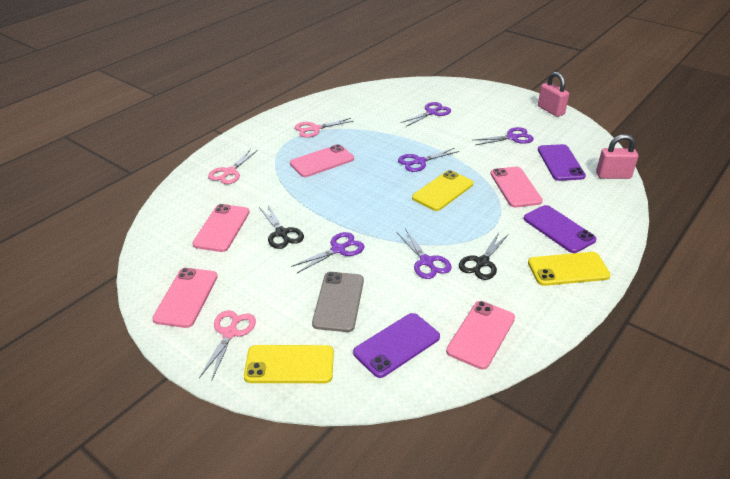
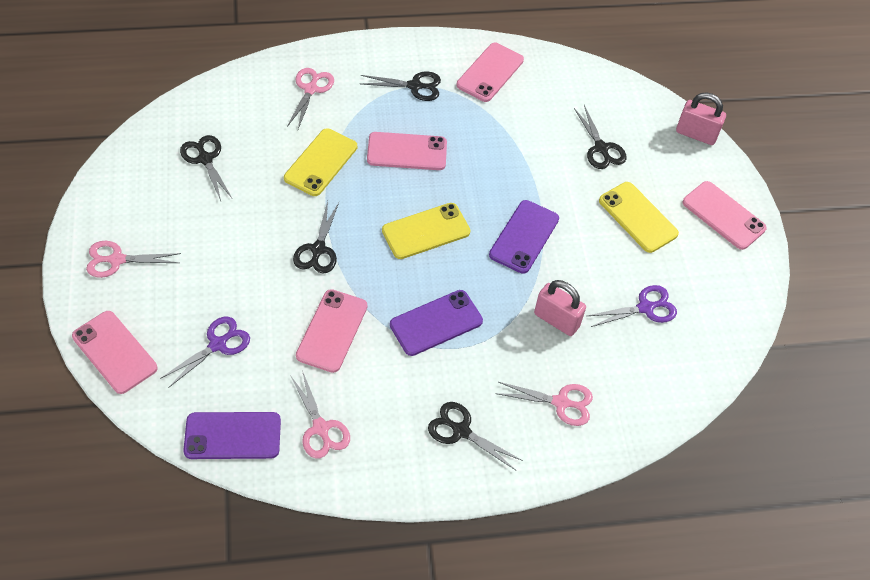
black scissors: [259,204,304,249] [459,232,509,280] = 2 -> [180,135,232,201] [293,201,339,273] [361,72,441,101] [428,402,523,470] [574,105,627,169] = 5
grey phone: [312,272,364,332] = 1 -> none = 0
pink scissors: [199,310,256,381] [208,149,258,184] [295,118,353,138] = 3 -> [86,241,181,278] [287,68,334,129] [290,370,350,459] [495,382,593,426] = 4
purple scissors: [291,232,365,273] [396,228,452,279] [398,148,459,172] [401,102,451,127] [474,127,534,145] = 5 -> [160,317,250,388] [588,285,677,327] = 2

